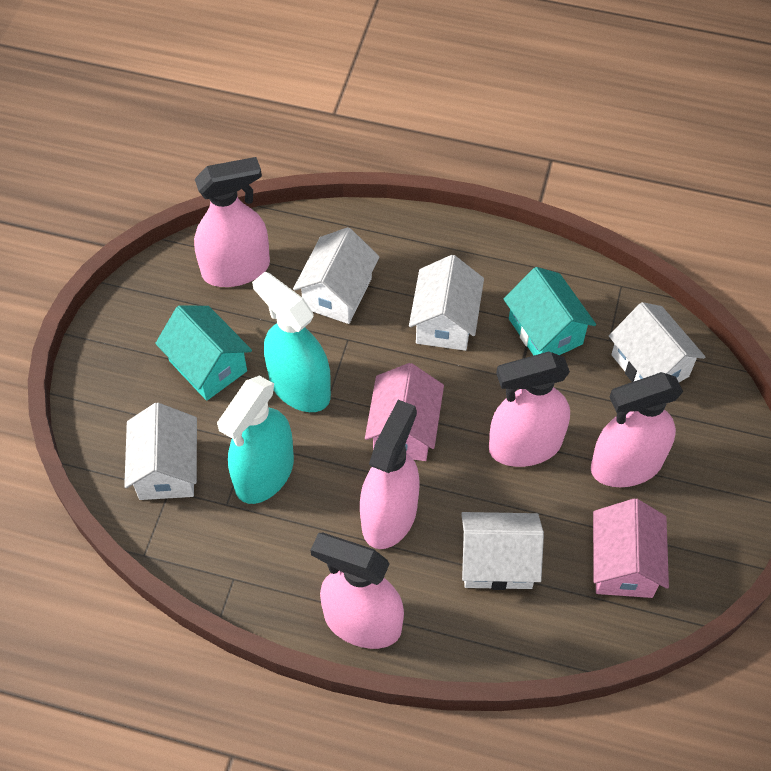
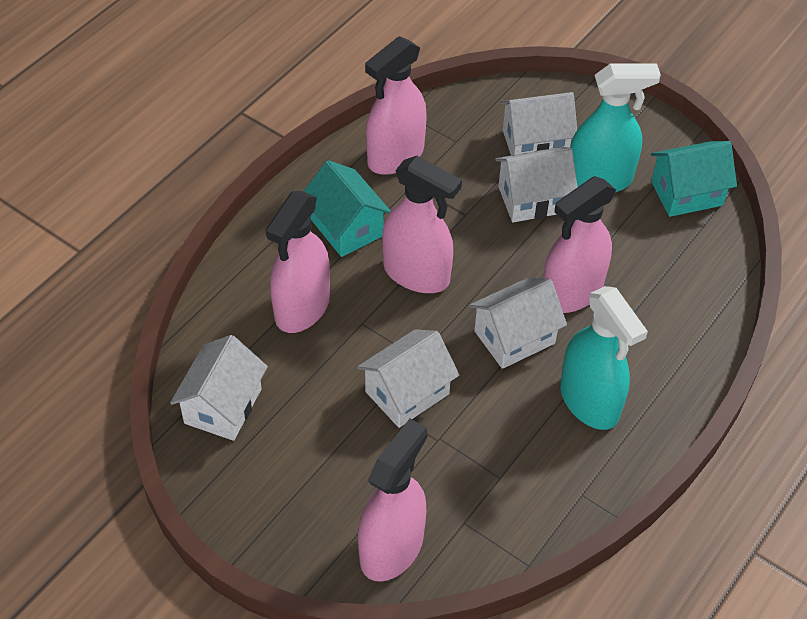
pink house: [365,363,444,461] [593,498,669,598] = 2 -> none = 0

